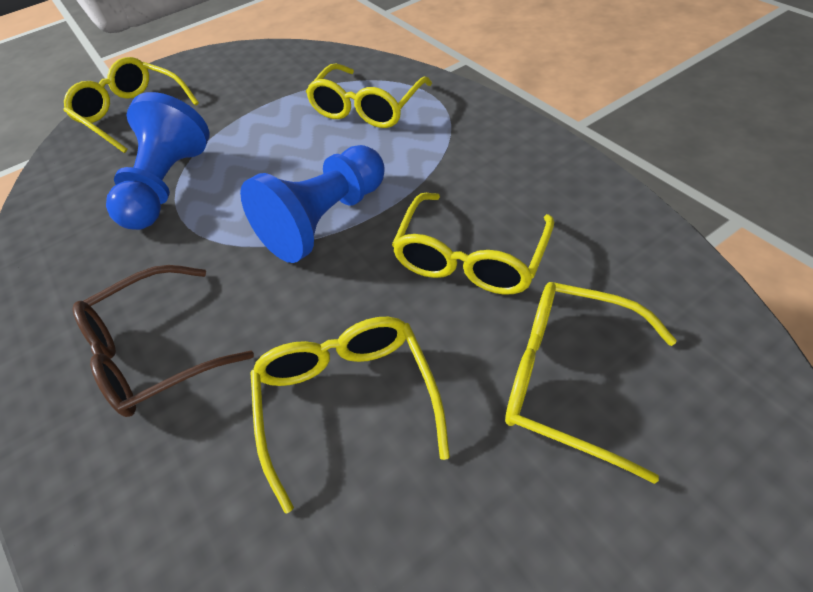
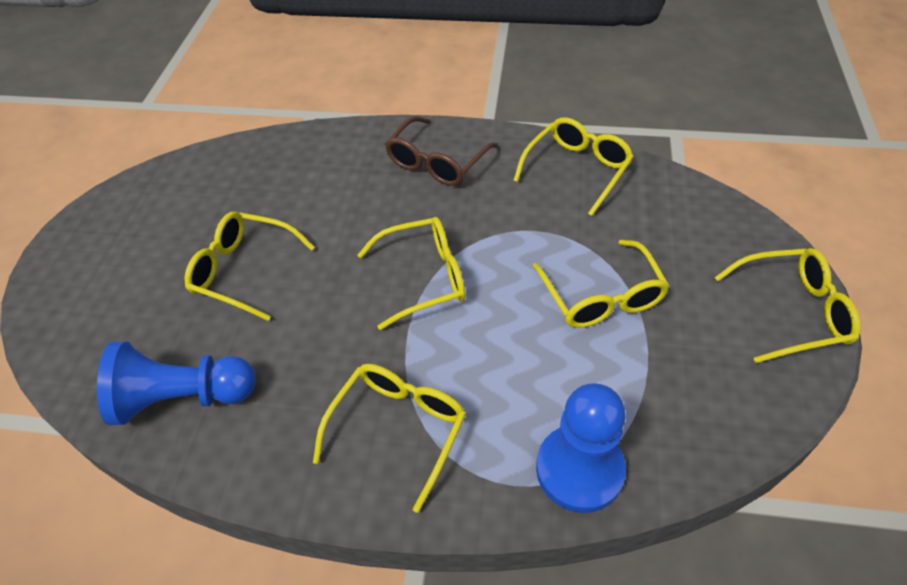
yellow glasses: [64,57,199,153] [251,317,450,514] [306,64,432,128] [392,193,554,295] [505,282,677,484] = 5 -> [185,211,315,321] [313,364,466,513] [358,217,466,330] [513,117,634,216] [533,240,670,328] [714,248,861,363] = 6

